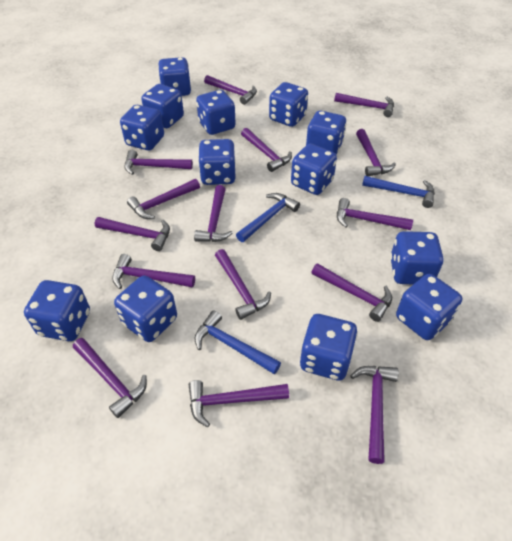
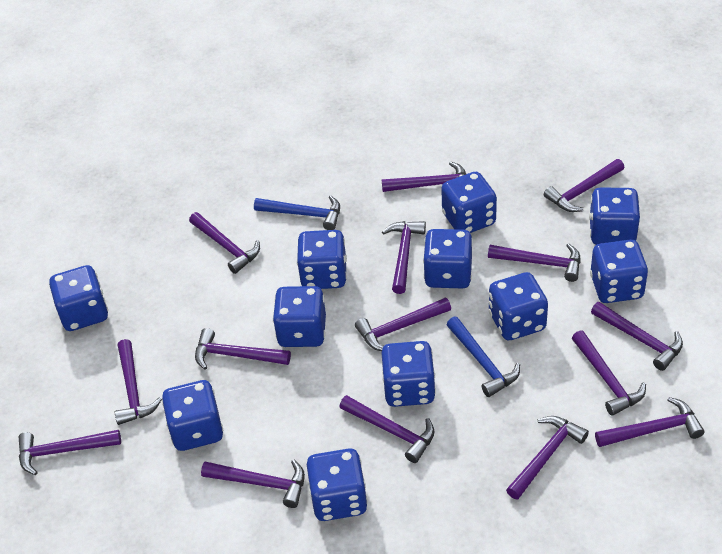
blue dice: [24,280,90,341] [114,275,177,342] [120,105,164,150] [141,84,184,128] [158,57,191,96] [196,90,236,135] [198,139,236,185] [269,82,308,127] [291,144,337,195] [300,314,358,381] [306,111,347,154] [390,231,443,284] [396,274,462,340] = 13 -> [49,265,108,331] [162,380,223,451] [273,286,326,347] [297,230,347,289] [307,448,368,521] [382,341,436,407] [423,229,473,289] [441,172,497,233] [489,272,548,340] [589,187,640,245] [590,240,648,303] = 11
blue hammer: [195,311,281,374] [236,193,300,242] [362,176,435,208] = 3 -> [254,195,340,230] [447,317,520,397] = 2

